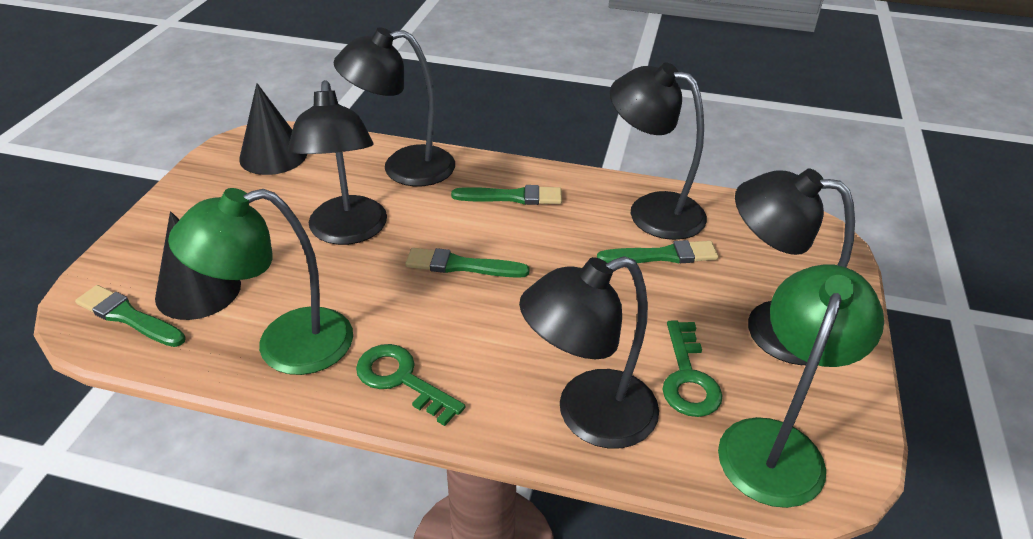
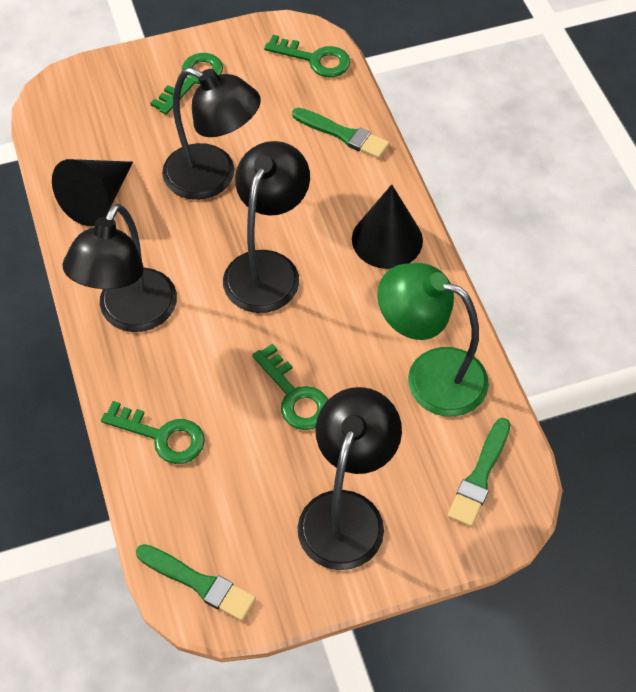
black lamp: [288,80,387,245] [334,27,455,187] [519,256,659,449] [610,63,707,240] [735,169,855,365] = 5 -> [63,204,177,332] [162,67,261,200] [223,141,310,313] [298,387,402,570] = 4
green brush: [75,285,186,347] [405,248,529,278] [451,185,562,205] [597,240,719,264] = 4 -> [136,544,256,621] [292,107,389,159] [448,418,511,527] = 3
green key: [356,344,465,426] [663,320,723,417] = 2 -> [101,401,205,464] [150,53,223,115] [252,344,328,430] [264,35,351,77] = 4
green lamp: [168,188,353,375] [718,264,884,508] = 2 -> [377,263,489,417] = 1

